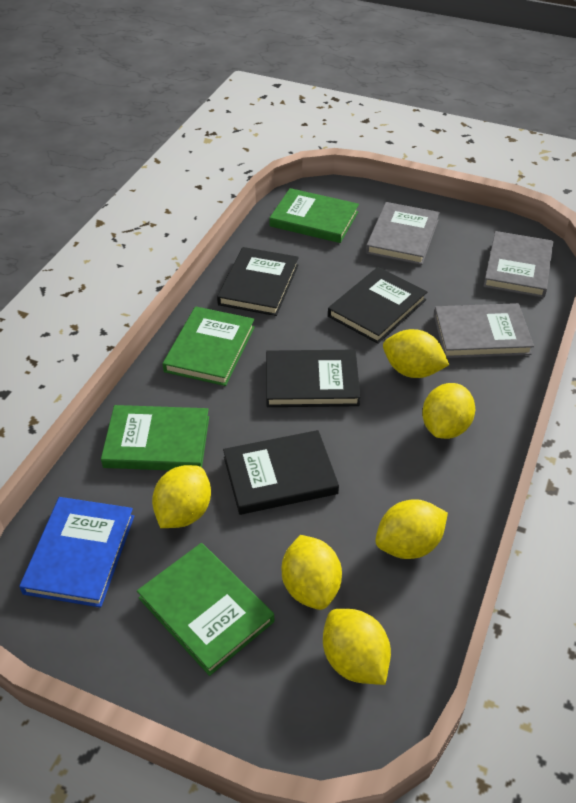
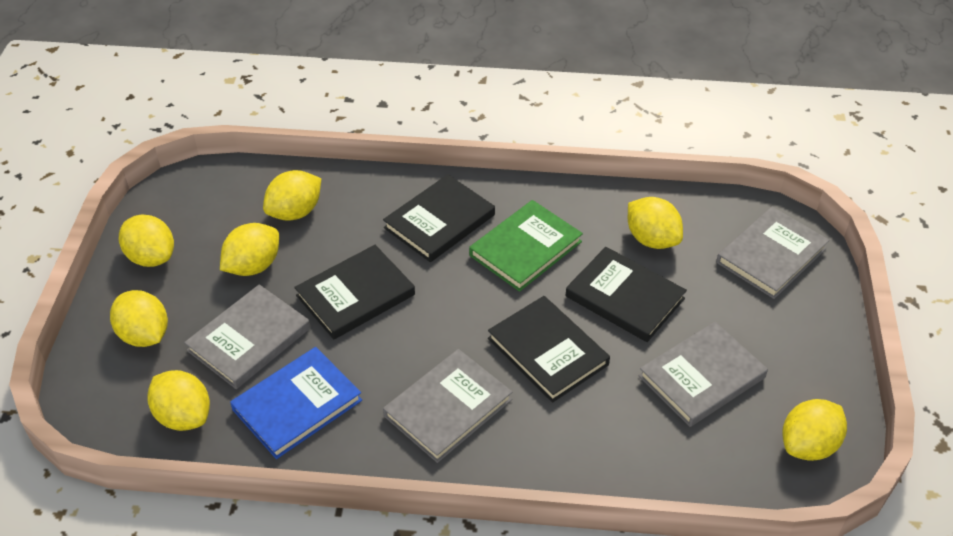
green book: [101,405,209,470] [137,543,274,676] [163,306,255,386] [269,188,359,243] = 4 -> [469,200,583,292] = 1
grey book: [366,202,440,265] [434,303,534,358] [483,231,553,298] = 3 -> [184,284,310,389] [383,349,512,463] [639,322,768,427] [716,207,829,299] = 4
yellow lemon: [152,465,211,528] [282,535,342,610] [323,609,391,685] [375,499,448,559] [383,329,449,378] [422,383,475,439] = 6 -> [110,290,168,347] [119,215,174,267] [147,370,210,431] [220,223,279,276] [263,170,321,221] [628,197,683,249] [782,399,847,461] = 7

